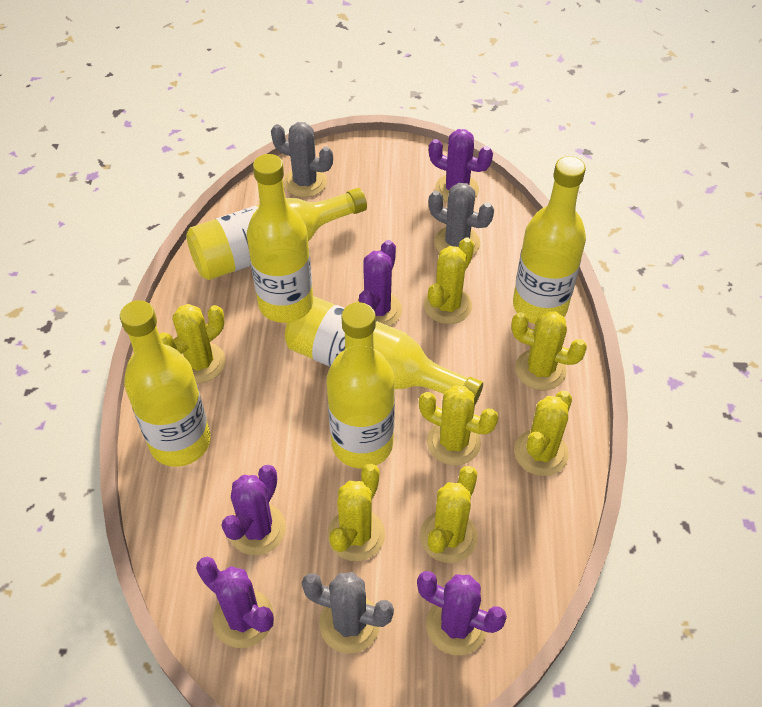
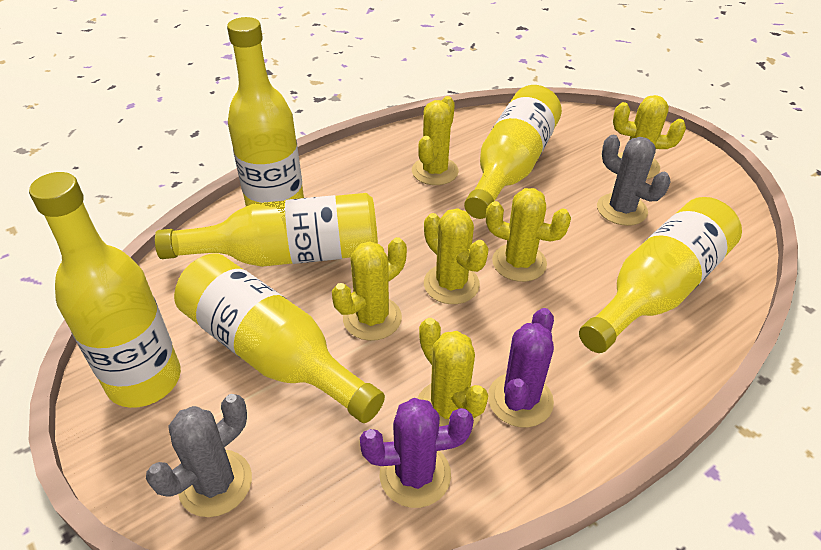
grey cactus: [271,122,333,197] [302,572,394,654] [429,183,494,255] = 3 -> [146,394,252,517] [597,135,670,226] = 2
purple cactus: [196,556,274,648] [221,465,286,555] [356,240,402,326] [417,571,507,655] [429,129,493,203] = 5 -> [360,398,474,508] [488,308,554,428] = 2
yellow cactus: [159,304,226,383] [327,464,385,561] [419,386,498,465] [420,466,478,563] [424,238,474,324] [511,311,587,390] [514,391,572,476] = 7 -> [332,237,407,341] [412,96,459,185] [418,318,488,428] [424,208,489,304] [486,188,571,282] [613,95,686,179] = 6

